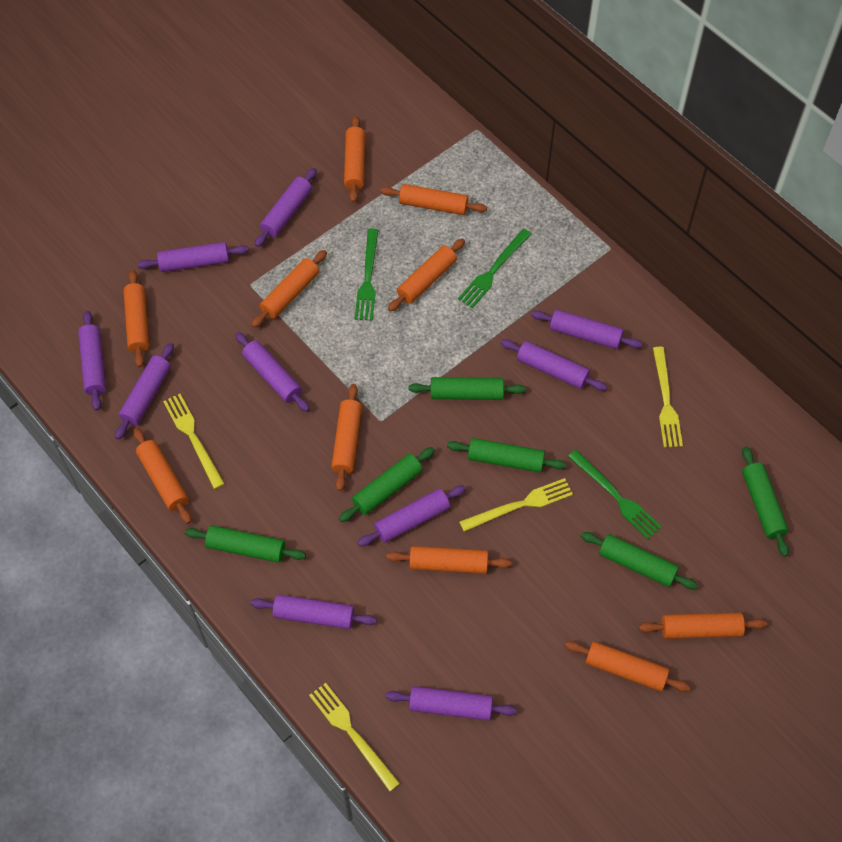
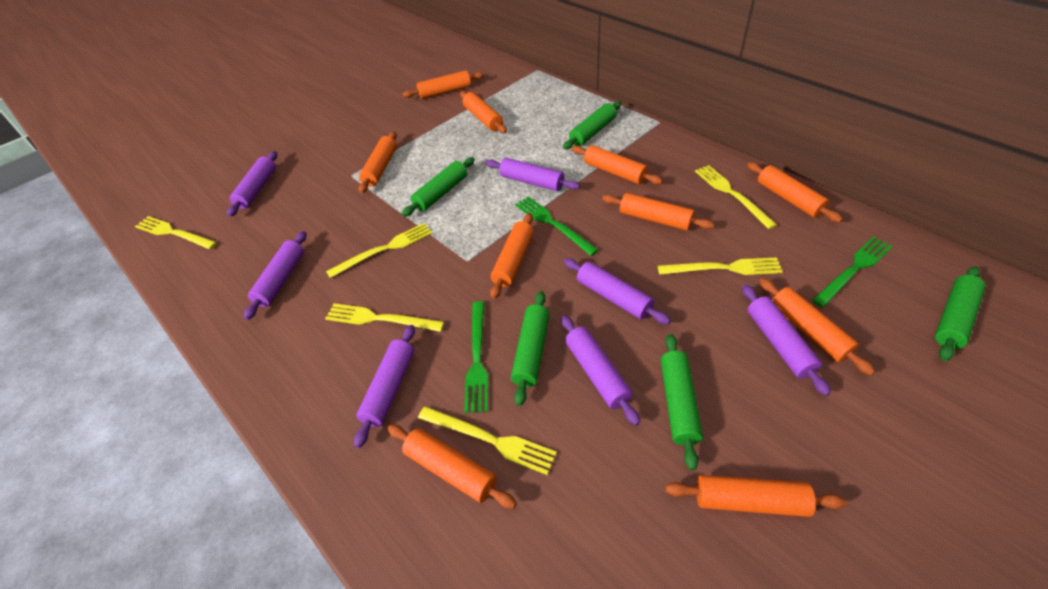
green rolling pin: [185,525,306,563] [339,447,435,522] [409,377,526,400] [447,438,566,473] [581,532,698,589] [742,446,789,557] = 6 -> [402,157,475,217] [511,291,549,406] [563,101,621,150] [661,334,703,470] [935,266,986,361] = 5
purple rolling pin: [78,311,106,411] [115,343,174,440] [137,242,249,272] [235,332,310,412] [251,594,377,629] [255,168,317,247] [358,485,466,546] [386,686,517,720] [500,339,607,391] [531,310,642,349] = 10 -> [227,151,277,217] [244,231,306,320] [354,325,415,448] [486,158,580,191] [561,315,640,426] [564,258,671,325] [742,285,831,396] = 7
yellow fork: [163,394,225,489] [309,683,400,792] [459,478,573,532] [653,347,683,448] = 4 -> [135,216,217,250] [325,303,444,332] [326,223,432,278] [418,406,557,475] [658,257,783,275] [695,165,777,229] = 6

